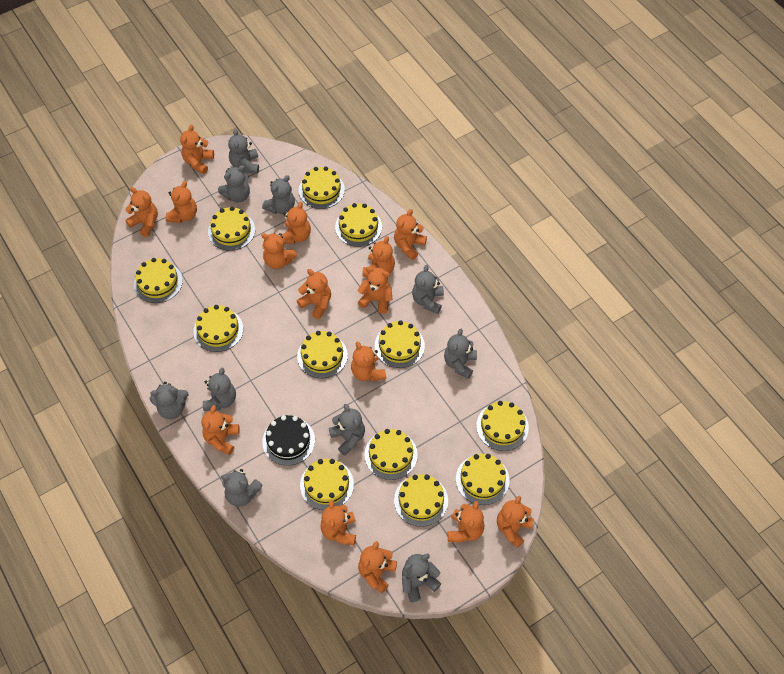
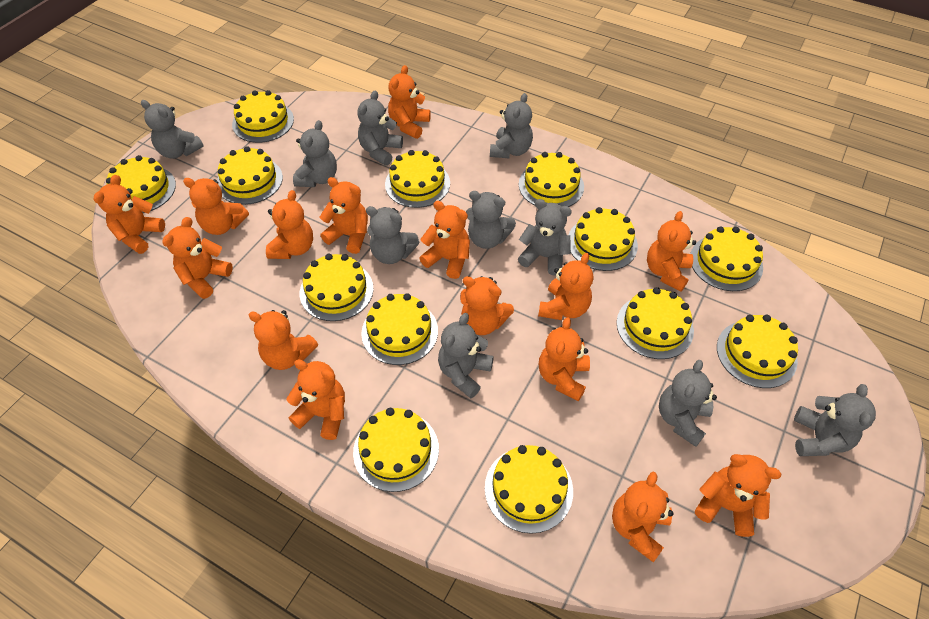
black cake: [262,415,315,466] = 1 -> none = 0
yellow cake: [134,258,183,303] [193,305,243,352] [208,206,255,251] [297,331,348,378] [299,167,345,209] [300,459,354,510] [335,203,382,247] [365,429,418,480] [375,320,425,368] [394,474,448,527] [456,454,509,505] [476,401,529,451] = 12 -> [106,155,176,213] [217,146,283,205] [232,90,294,143] [300,254,374,321] [353,408,439,492] [361,293,438,365] [385,150,450,208] [485,445,573,534] [519,152,584,207] [569,207,638,271] [616,287,694,359] [691,226,763,291] [717,315,798,388] = 13

